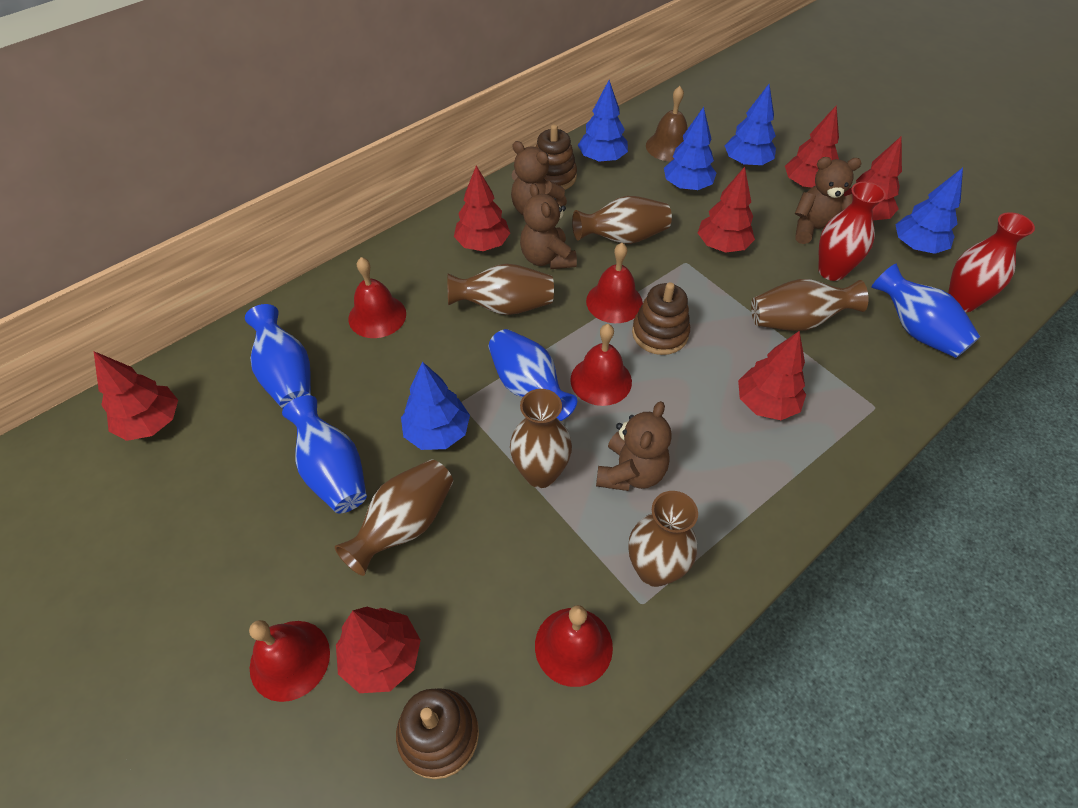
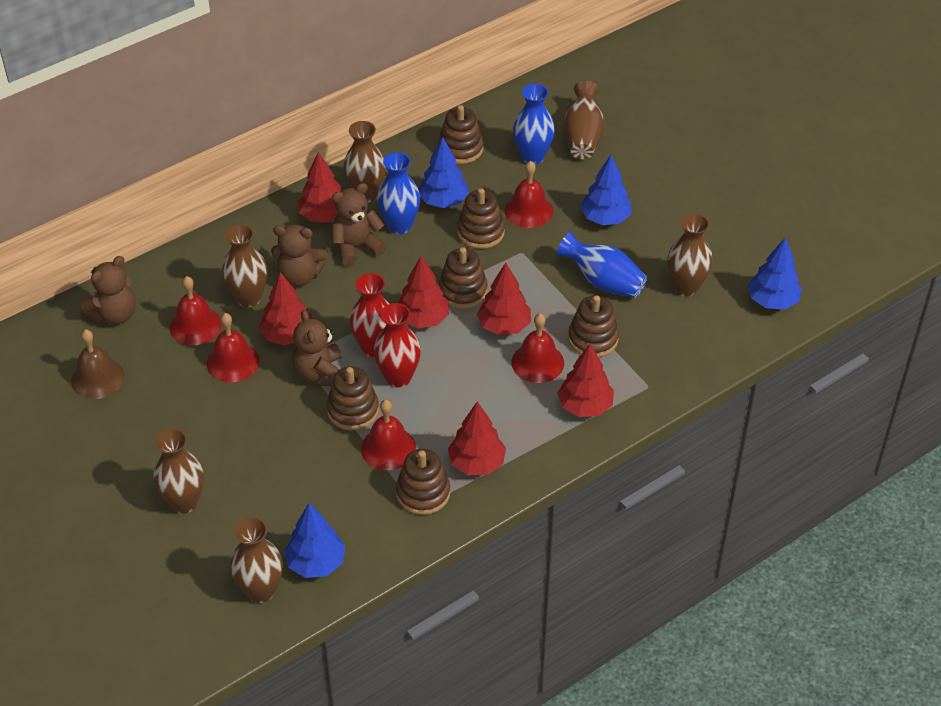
blue tree: [401,362,470,450] [578,80,628,163] [664,107,716,190] [725,84,776,167] [895,168,963,254] = 5 -> [284,503,346,578] [419,137,469,208] [580,155,632,225] [748,237,802,310] = 4
blue vase: [245,304,311,409] [282,395,367,513] [489,329,577,421] [872,264,980,358] = 4 -> [377,152,420,234] [513,84,555,165] [557,232,647,298] = 3
brown stacking toy: [396,688,479,779] [536,124,577,190] [632,282,690,355] = 3 -> [326,366,379,430] [396,449,450,515] [438,105,484,164] [439,247,488,309] [457,188,505,249] [568,295,619,357] = 6
red tree: [94,351,178,441] [336,607,421,693] [454,165,510,251] [698,167,755,253] [738,331,806,420] [785,105,839,189] [844,136,902,220] = 7 -> [259,272,312,345] [298,152,341,223] [398,256,449,328] [448,401,506,475] [477,263,531,335] [557,344,614,417] = 6

